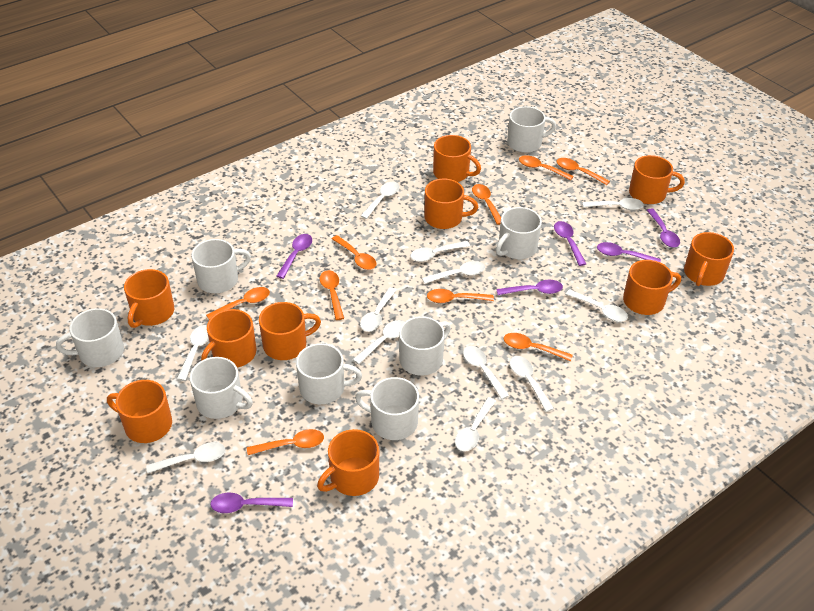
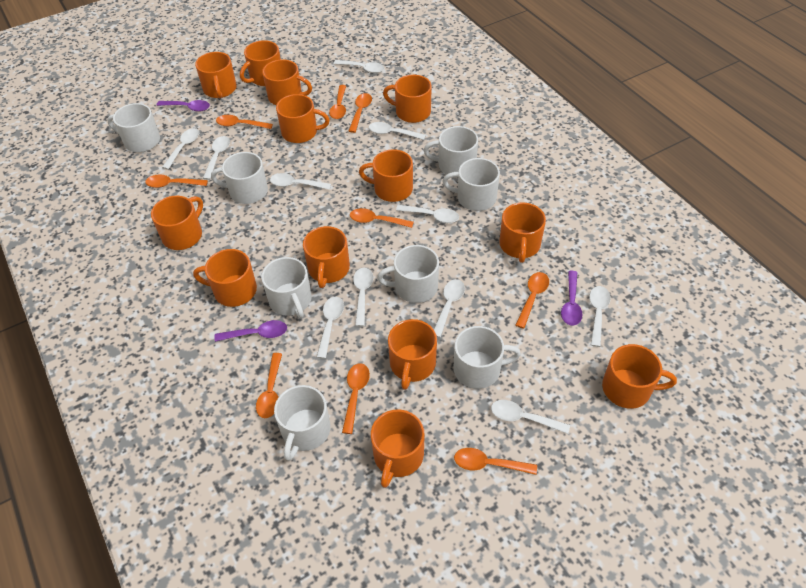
orange mug: [107,380,172,443] [124,269,174,328] [201,309,256,367] [259,302,321,360] [317,429,379,496] [424,179,478,229] [433,135,481,182] [623,260,681,315] [629,155,685,204] [684,232,734,286] = 10 -> [151,196,203,250] [193,249,257,307] [195,52,237,98] [240,40,281,86] [262,59,312,105] [276,94,330,143] [303,226,350,288] [359,149,413,202] [371,409,425,488] [383,75,432,123] [388,319,437,390] [499,202,546,263] [602,344,677,409] = 13
purple spoon: [210,493,293,513] [276,234,312,279] [496,280,563,295] [554,221,586,266] [597,242,661,262] [647,208,680,247] = 6 -> [156,100,210,112] [215,320,287,342] [561,271,582,326] = 3
white spoon: [146,442,225,473] [177,325,209,381] [352,320,404,364] [360,287,397,332] [361,182,399,219] [410,241,470,262] [422,261,485,284] [455,397,496,451] [463,346,509,399] [510,356,554,412] [565,289,628,322] [583,198,644,210] = 12 -> [162,128,199,169] [203,136,230,180] [270,173,331,190] [317,297,344,359] [334,60,384,73] [353,268,374,327] [369,122,426,140] [396,205,459,223] [434,279,465,338] [491,400,570,434] [589,286,611,347] = 11

